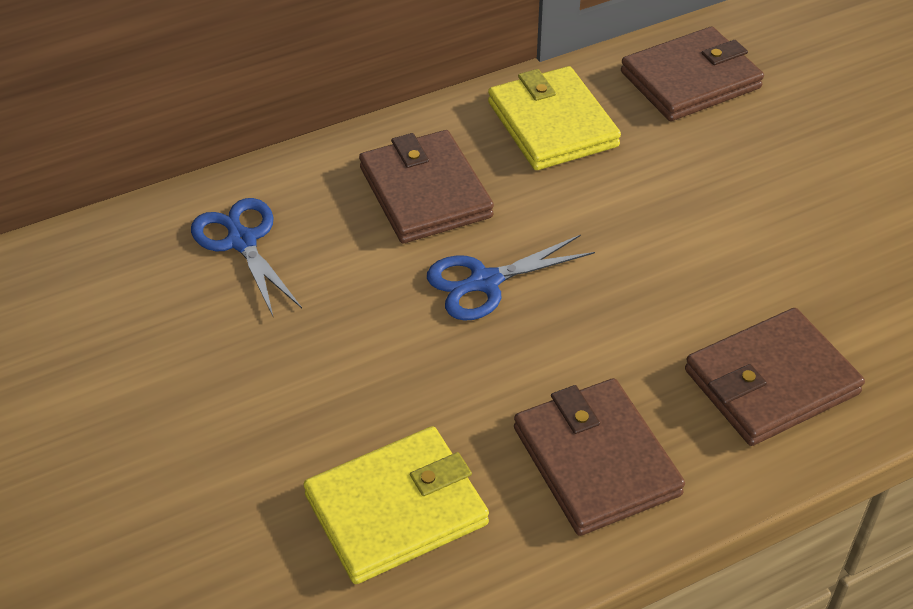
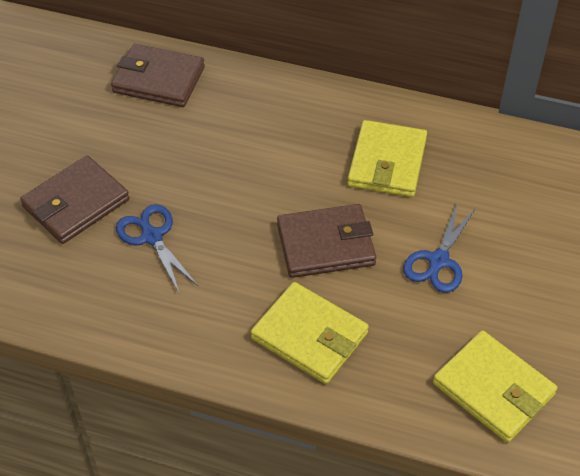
brown wallet: [359,130,494,243] [514,378,685,536] [621,27,764,121] [685,308,865,446] = 4 -> [20,155,130,244] [111,44,205,107] [277,204,376,278] = 3
yellow wallet: [304,426,489,584] [488,66,621,170] = 2 -> [251,282,369,384] [347,120,427,197] [433,331,557,443] = 3

